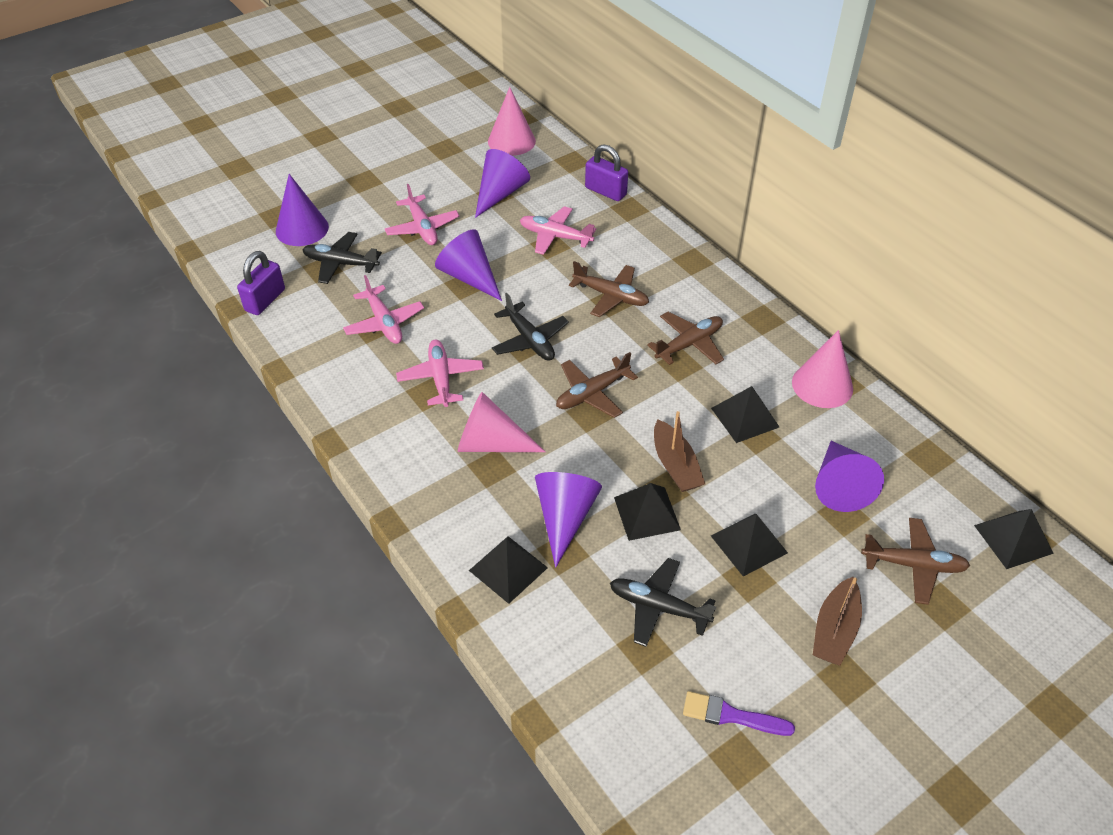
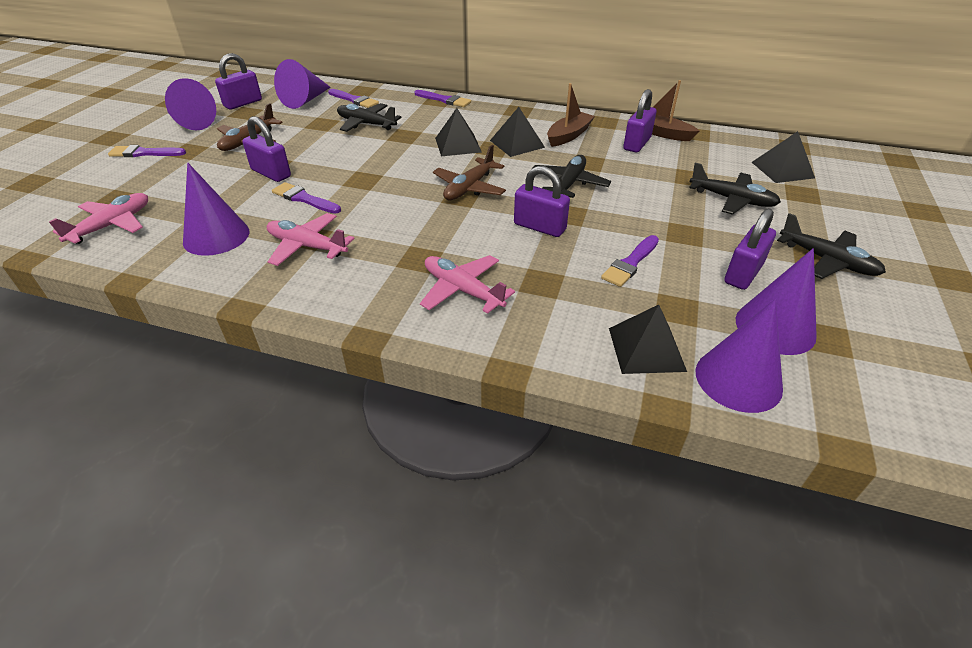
black plane: [303,232,382,284] [492,293,569,361] [610,558,716,647] = 3 -> [337,103,402,132] [533,155,611,198] [689,163,781,215] [777,213,886,279] = 4
black pyramid: [469,536,548,604] [614,483,681,541] [711,386,779,443] [711,514,788,577] [974,509,1054,569] = 5 -> [435,108,482,156] [490,107,545,157] [609,305,687,374] [752,131,815,183] = 4
brown plane: [556,352,638,418] [569,261,649,317] [647,312,724,365] [861,518,970,605] = 4 -> [217,103,283,151] [433,145,506,200] = 2
pink cone: [458,392,545,452] [488,87,536,156] [792,330,853,408] = 3 -> none = 0
pink plane: [343,275,424,344] [385,184,460,245] [396,340,484,407] [520,206,596,255] = 4 -> [49,193,148,244] [267,213,355,266] [420,255,515,314] = 3
purple brush: [683,691,795,736] = 1 -> [108,145,186,157] [272,182,341,214] [328,89,379,108] [415,90,471,107] [601,235,659,287] = 5
purple padlock: [237,251,285,315] [585,144,628,201] = 2 -> [215,53,262,109] [242,116,291,182] [514,166,570,237] [623,89,657,153] [724,208,776,290] = 5

